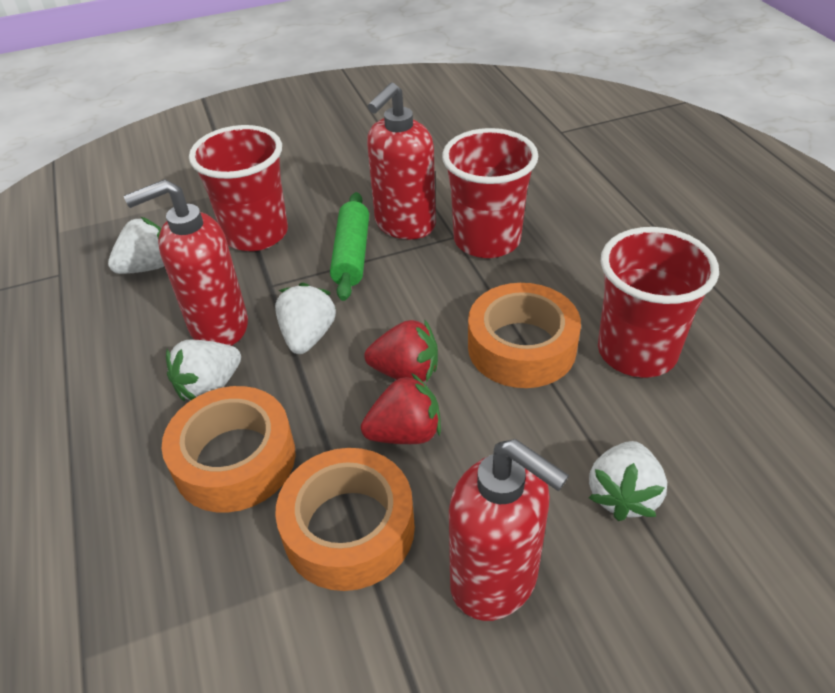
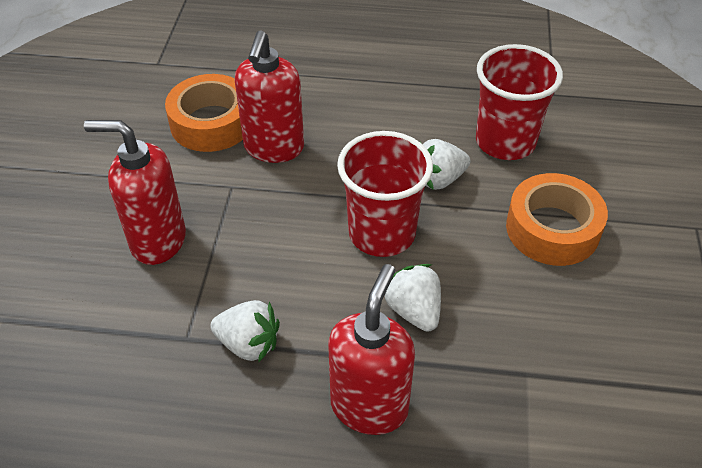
green rolling pin: [330,192,369,301] = 1 -> none = 0
orange tape: [162,386,296,513] [275,448,415,591] [468,283,581,388] = 3 -> [165,74,243,152] [506,173,608,266] = 2
red cup: [189,125,288,251] [442,128,538,258] [598,227,719,378] = 3 -> [337,131,433,257] [476,44,563,160] = 2
red strawberry: [361,373,441,444] [364,320,438,383] = 2 -> none = 0
white strawberry: [108,217,164,274] [166,339,241,401] [275,283,336,354] [589,441,667,521] = 4 -> [210,300,280,363] [385,264,441,332] [420,139,470,190] = 3

